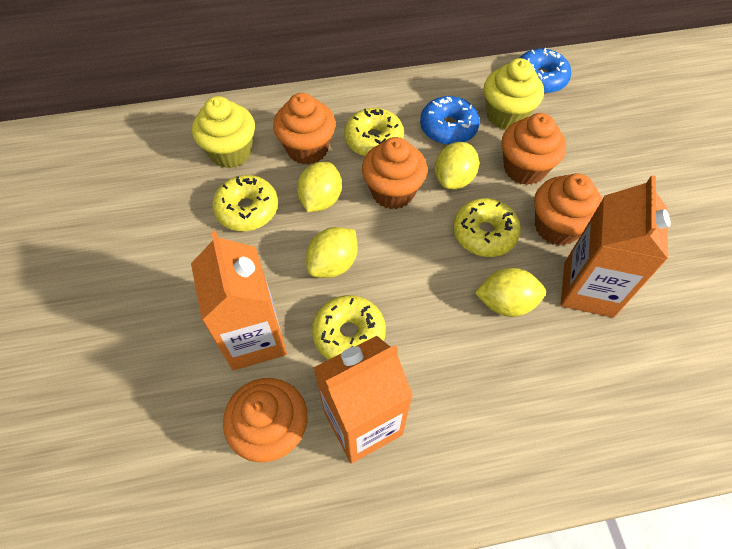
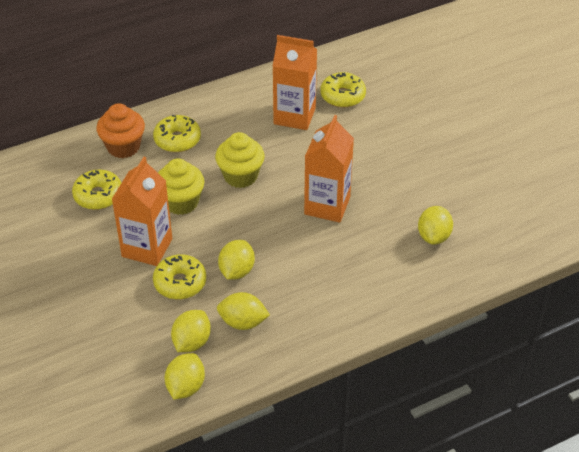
blue donut: [420,96,480,145] [520,48,571,94] = 2 -> none = 0
orange cupcake: [223,378,308,462] [273,93,336,165] [362,137,427,209] [502,113,566,185] [534,173,603,246] = 5 -> [97,103,145,158] = 1
yellow lemon: [297,162,342,212] [306,227,358,278] [435,142,479,189] [475,268,546,317] = 4 -> [165,353,205,399] [171,310,211,352] [217,292,270,330] [218,240,255,280] [418,206,453,245] = 5

